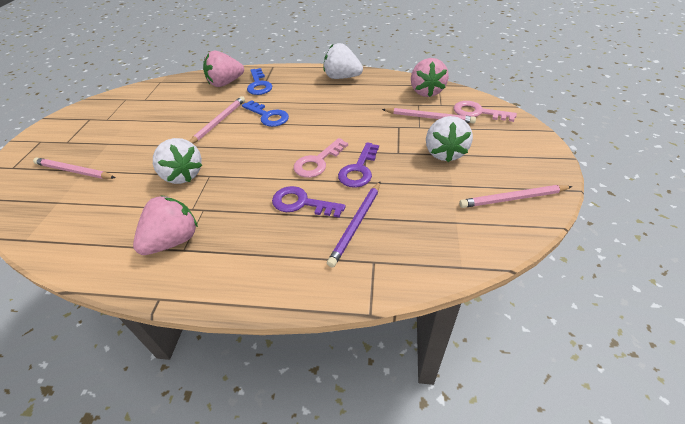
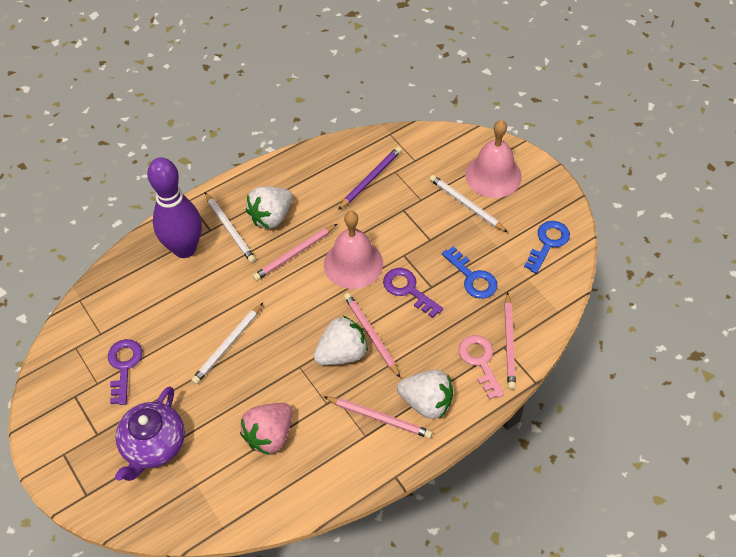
pink bell: none = 0 -> [324,211,383,289] [465,120,522,198] = 2
pink key: [294,138,348,178] [454,101,517,122] = 2 -> [458,335,504,400] = 1
pink strawberry: [133,195,198,255] [203,51,244,87] [411,58,449,97] = 3 -> [240,403,292,455] = 1
purple bowling pin: none = 0 -> [147,157,202,258] = 1
purple teapot: none = 0 -> [115,386,185,481] = 1
white pencil: none = 0 -> [191,303,263,384] [205,192,256,263] [430,175,508,232] = 3

